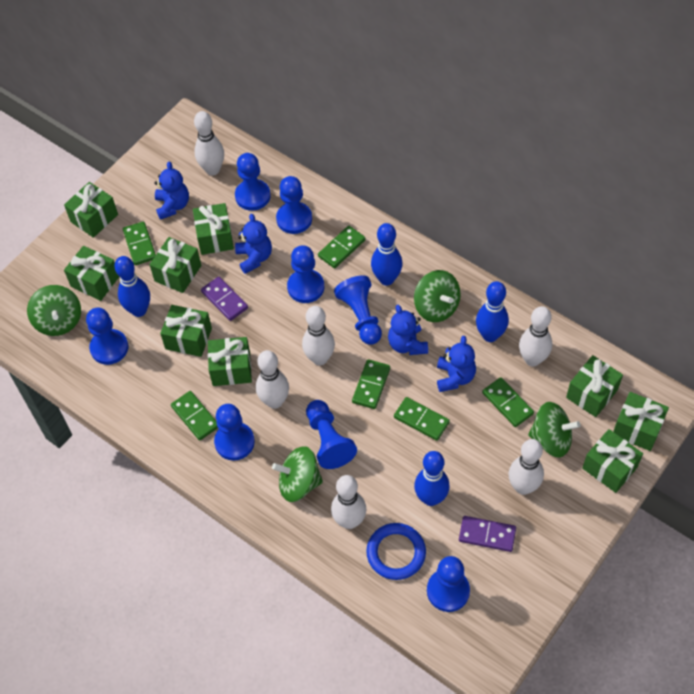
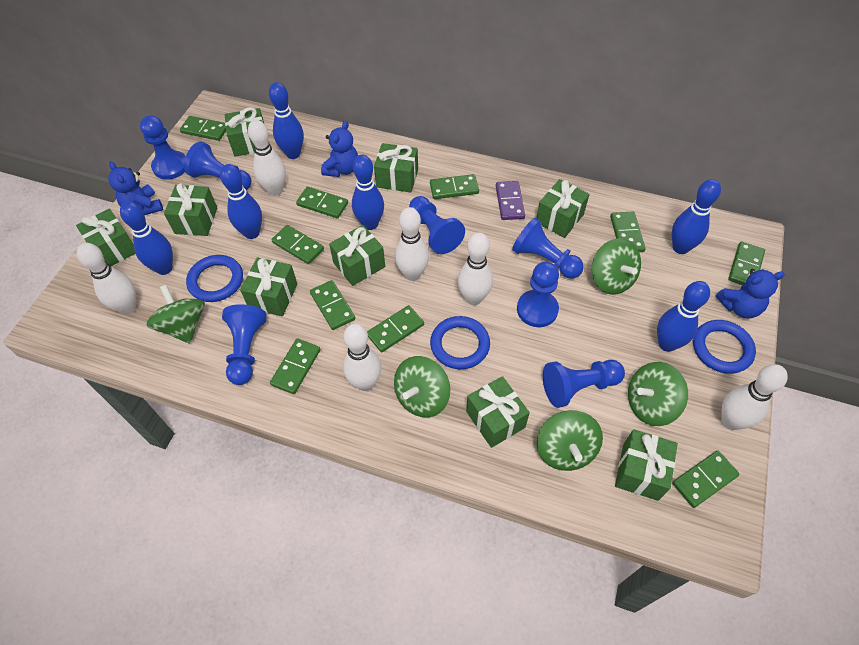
blue bowling pin: [114,256,150,317] [371,223,403,285] [414,451,450,506] [476,281,509,342] = 4 -> [120,201,173,275] [220,164,262,239] [269,82,304,159] [352,155,384,230] [657,281,710,352] [672,179,721,254] = 6
blue pawn: [86,308,128,365] [214,404,255,461] [235,153,271,211] [276,176,312,234] [287,245,324,303] [306,400,357,469] [334,275,382,345] [427,556,470,612] = 8 -> [140,115,186,180] [184,141,251,190] [222,304,267,385] [409,196,465,254] [512,218,584,278] [517,262,559,327] [543,360,625,408] = 7
blue ring: [366,523,426,580] = 1 -> [186,255,243,302] [430,316,490,369] [693,320,756,374] = 3
blue teddy bear: [154,161,189,220] [235,214,272,274] [388,305,428,355] [437,336,476,392] = 4 -> [108,161,163,215] [321,121,358,177] [716,269,785,319] = 3
green domino: [123,221,156,265] [171,391,218,441] [318,226,365,268] [352,359,390,409] [394,397,450,441] [482,377,534,427] = 6 -> [180,116,226,141] [270,339,321,394] [271,225,324,264] [296,187,348,218] [310,280,356,330] [367,305,424,352] [430,174,479,199] [610,212,646,252] [672,451,740,508] [728,241,765,285] = 10
green spinning top: [27,285,81,336] [272,446,323,502] [414,270,461,322] [528,402,581,458] = 4 -> [147,285,205,343] [394,356,450,418] [536,410,603,471] [591,238,641,295] [628,362,688,426] = 5
purple domino: [201,277,248,321] [459,516,516,552] = 2 -> [496,181,525,220] = 1

